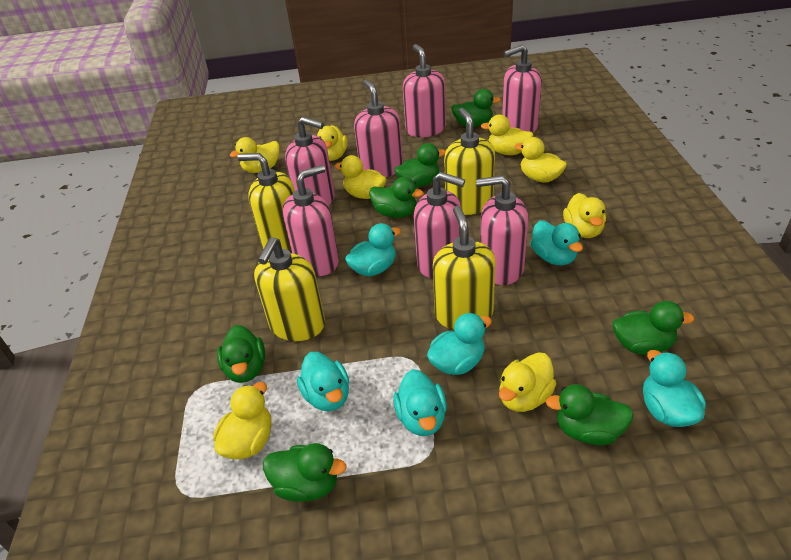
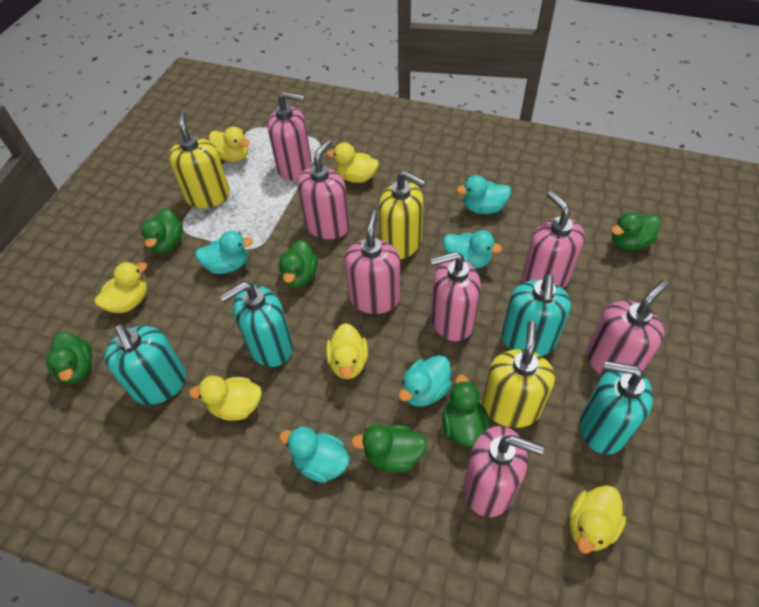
green duck: [217,325,265,383] [263,443,347,502] [369,177,424,218] [394,143,446,188] [451,89,501,127] [546,384,634,445] [613,301,694,355] = 7 -> [46,332,92,384] [141,208,183,253] [278,239,318,288] [351,425,427,473] [442,375,490,447] [611,212,661,250] = 6
turquoise duck: [297,352,349,411] [345,223,401,276] [393,369,447,436] [427,313,492,375] [531,220,583,265] [643,350,706,427] = 6 -> [195,231,253,274] [279,427,350,483] [398,355,452,407] [443,230,502,269] [456,175,511,214] = 5
turquoise soap dispenser: none = 0 -> [104,324,186,405] [220,281,293,367] [502,274,571,356] [580,361,653,454] = 4
yellow duck: [213,382,271,459] [230,137,280,173] [317,125,348,161] [334,155,387,199] [481,115,534,155] [499,352,557,412] [515,137,567,183] [563,193,606,238] = 8 -> [94,262,147,313] [189,376,262,421] [209,127,250,162] [326,142,379,183] [326,323,368,379] [569,485,626,554] = 6
yellow soap dispenser: [238,153,295,252] [254,237,325,341] [433,206,496,330] [444,108,495,215] = 4 -> [169,110,230,208] [379,171,426,259] [482,321,555,428] = 3

